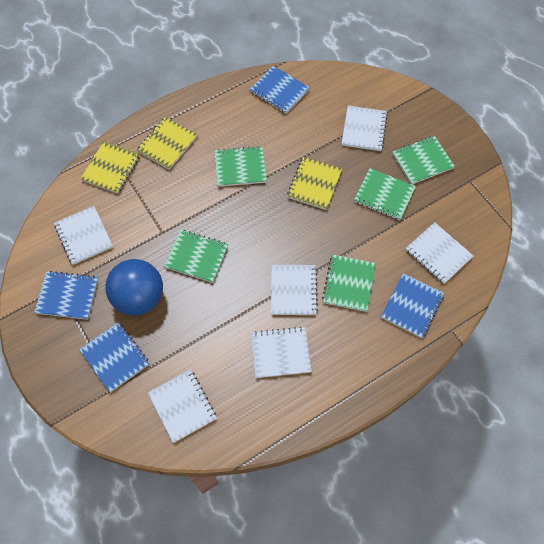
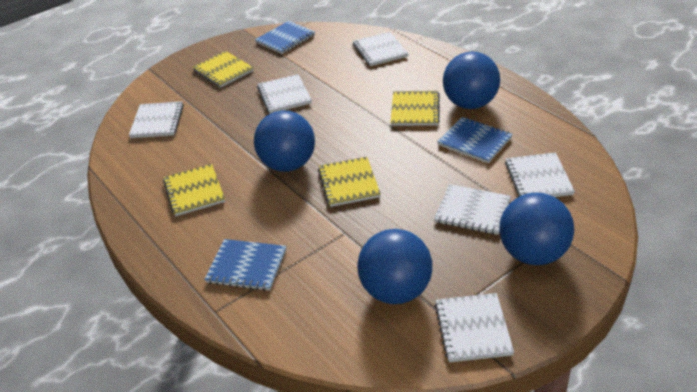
blue ball: [105,259,163,316] = 1 -> [254,110,315,172] [357,229,432,304] [443,51,500,109] [499,193,574,265] = 4
blue notebook: [34,271,98,320] [79,322,149,393] [250,66,310,114] [381,273,444,338] = 4 -> [204,239,286,291] [255,21,315,54] [437,117,513,163] = 3
green notebook: [164,229,228,283] [215,146,267,187] [322,255,376,312] [354,168,416,220] [392,136,455,184] = 5 -> none = 0
yellow notebook: [80,141,140,194] [137,117,197,170] [287,157,342,210] = 3 -> [163,164,225,216] [193,51,254,88] [318,157,381,207] [391,91,440,126] = 4

